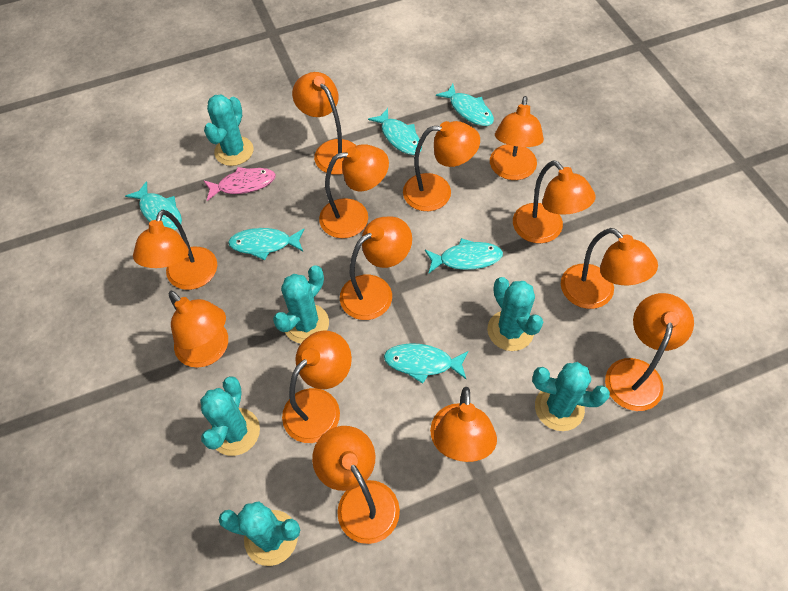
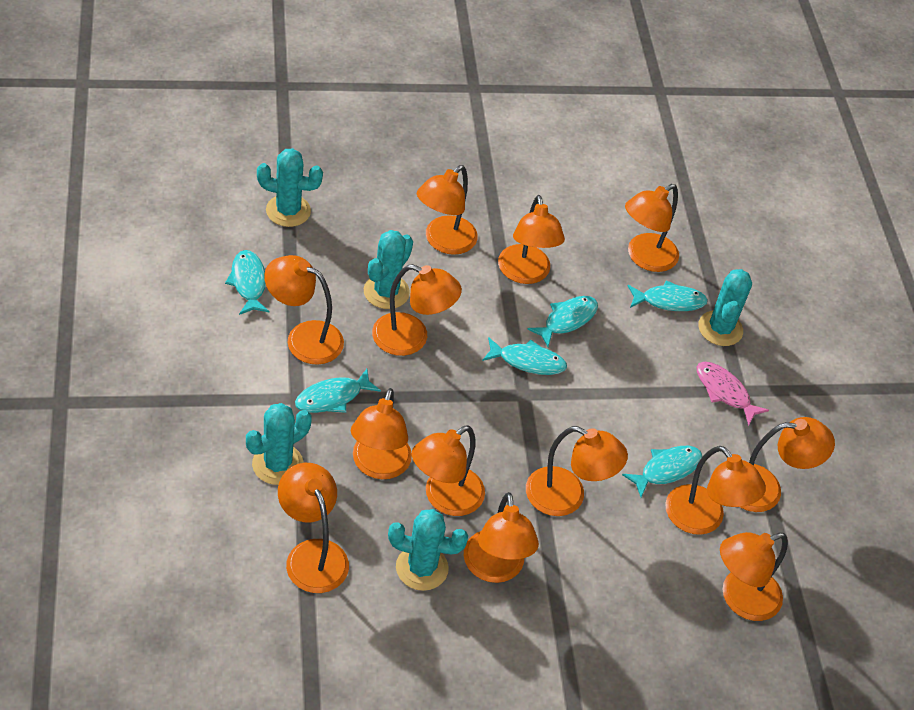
turquoise cactus: [200,376,260,456] [204,94,253,166] [219,501,300,566] [273,265,329,344] [487,277,543,351] [532,362,610,431] = 6 -> [246,403,312,485] [257,148,323,227] [364,230,413,309] [388,509,468,591] [698,269,752,346] = 5

